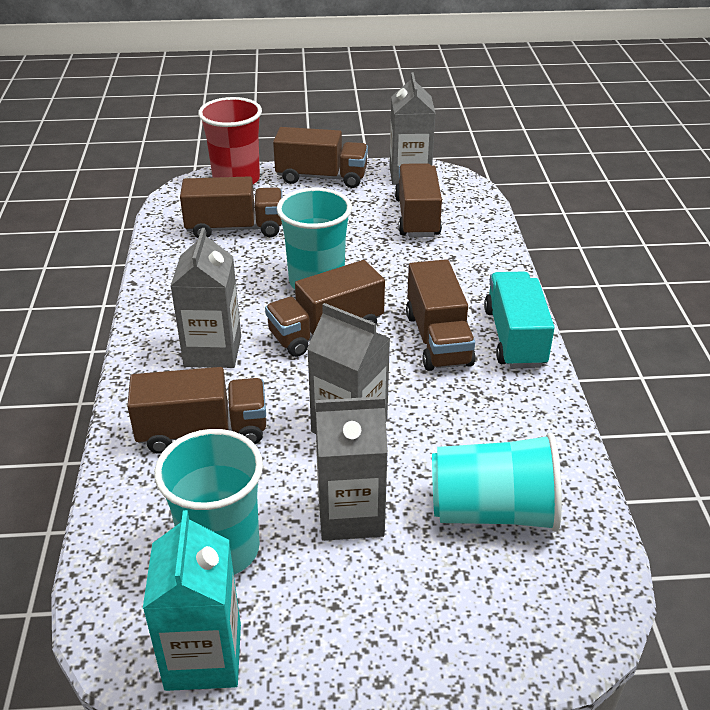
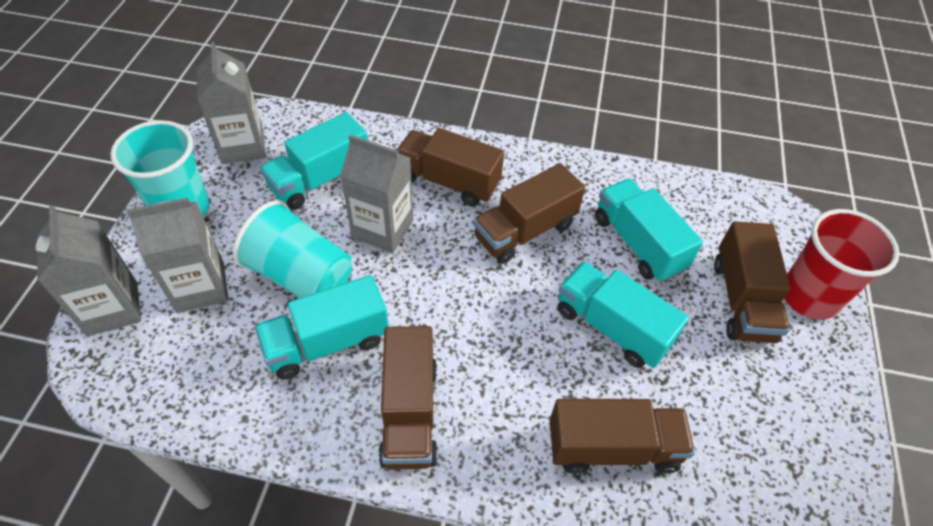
brown truck: [127,367,266,454] [180,176,282,238] [265,260,385,357] [273,127,368,188] [395,163,442,237] [406,259,475,371] = 6 -> [379,326,438,470] [397,128,504,207] [473,163,585,264] [550,399,695,474] [714,221,791,343] = 5
turquoise carton: [143,510,241,691] = 1 -> none = 0
turquoise cup: [154,429,263,575] [277,188,352,289] [432,433,562,532] = 3 -> [110,120,209,217] [233,200,352,298] = 2
turquoise truck: [484,271,555,368] = 1 -> [255,275,389,380] [260,112,368,210] [557,261,689,368] [595,178,703,282] = 4

